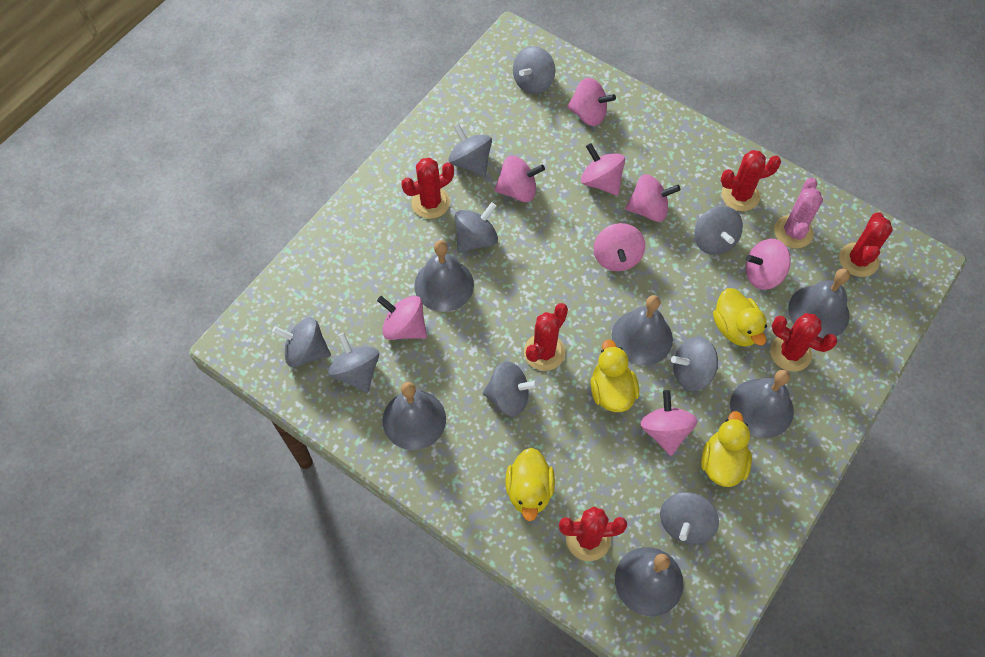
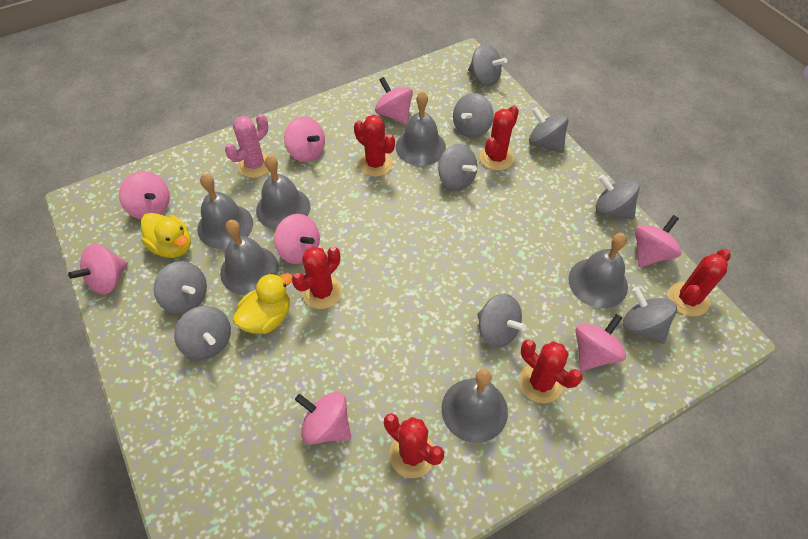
yellow duck: [505,448,555,521] [591,339,639,412] [701,411,752,487] [713,288,767,347] = 4 -> [141,213,191,258] [233,273,292,334] = 2

